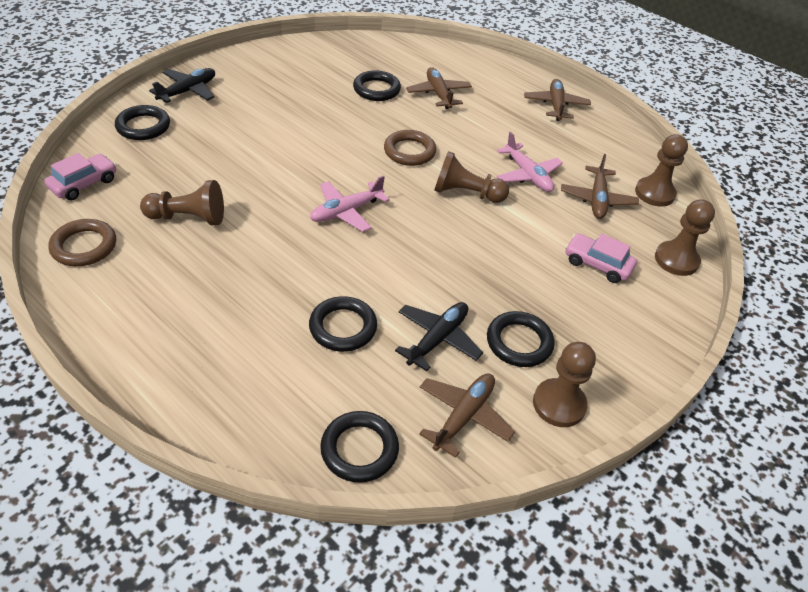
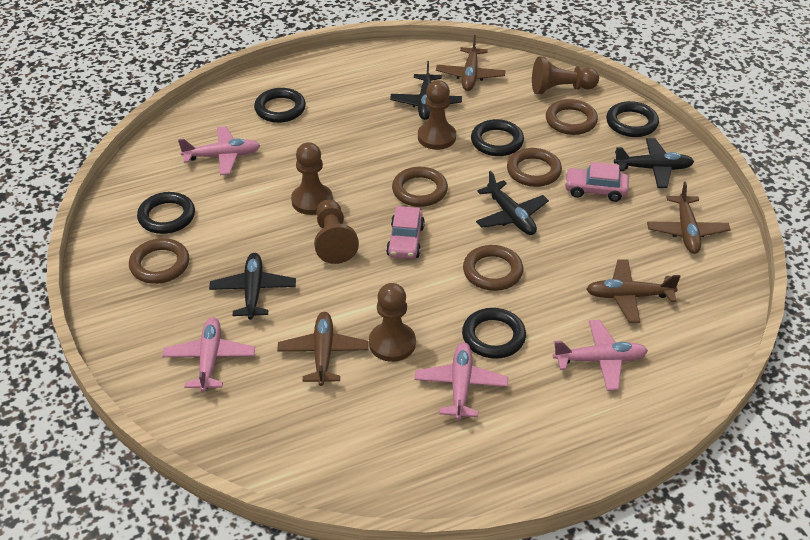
black plane: [149,68,215,103] [395,302,483,371] = 2 -> [209,253,296,320] [390,61,462,120] [476,171,549,235] [614,138,694,188] = 4
brown ring: [48,219,116,266] [384,130,436,166] = 2 -> [129,238,189,284] [392,167,448,207] [463,245,523,291] [507,148,562,187] [546,99,598,135] = 5
pink plane: [310,176,390,232] [497,132,563,192] = 2 -> [162,317,255,392] [178,126,260,175] [414,342,508,420] [553,320,648,391] = 4

